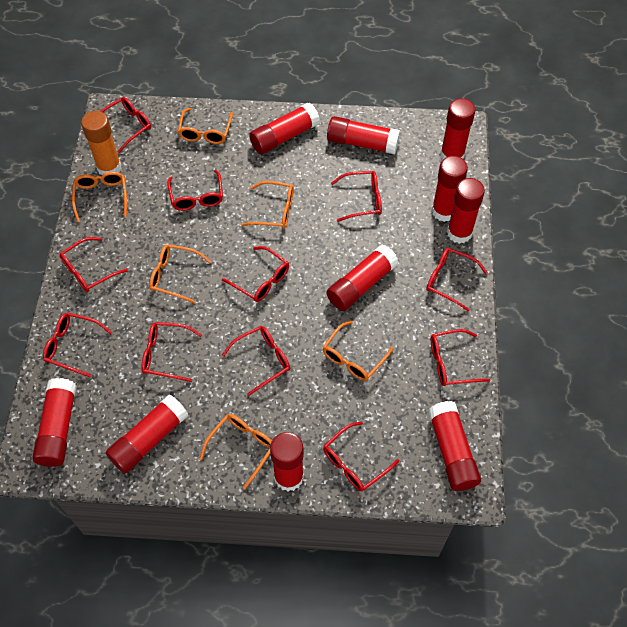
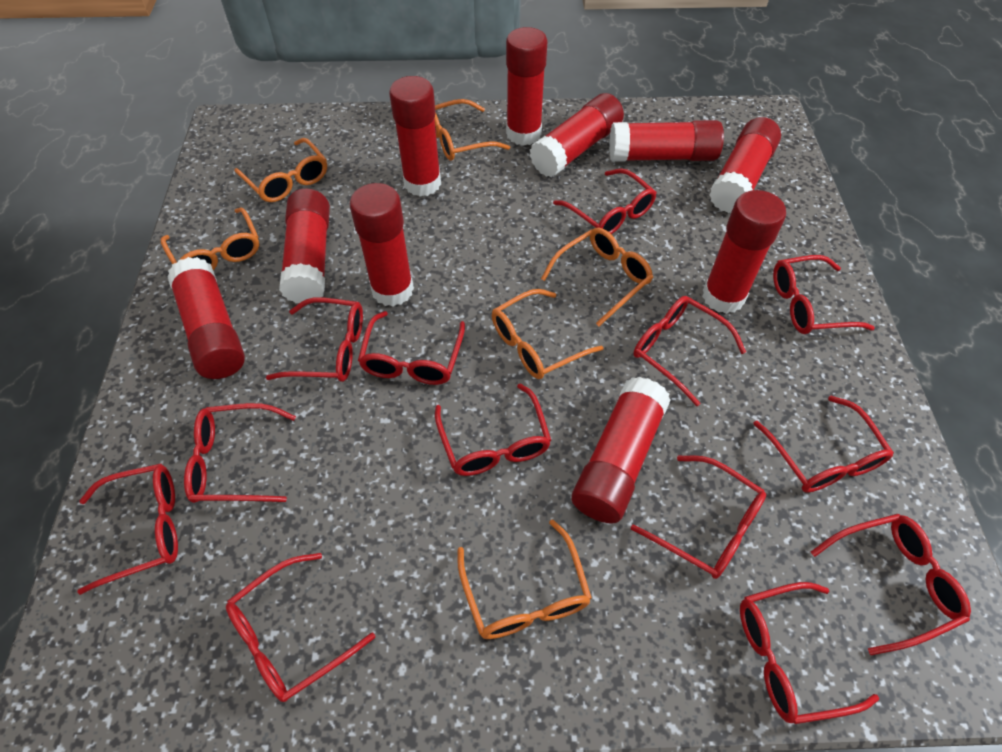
orange glue stick: [81,111,121,175] = 1 -> none = 0
red glasses: [43,313,112,377] [60,237,128,292] [101,97,151,153] [141,322,202,382] [167,170,223,211] [222,246,289,302] [222,326,290,396] [323,421,399,491] [331,171,382,222] [426,248,488,311] [431,329,490,386] = 11 -> [77,464,178,595] [184,403,296,503] [226,553,375,702] [266,297,363,382] [358,311,465,385] [435,383,551,476] [553,168,657,234] [631,456,766,579] [633,296,746,406] [740,582,880,724] [753,396,894,493] [773,255,875,334] [811,514,971,655] = 13

